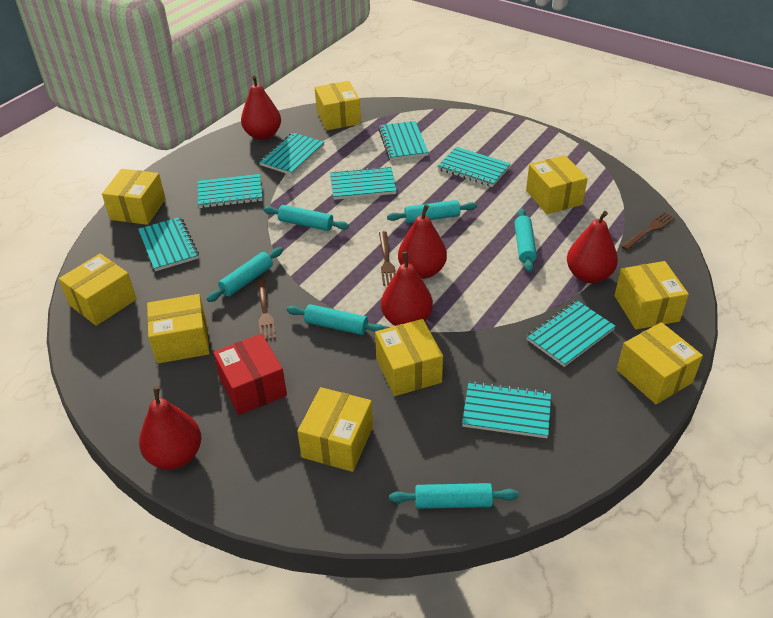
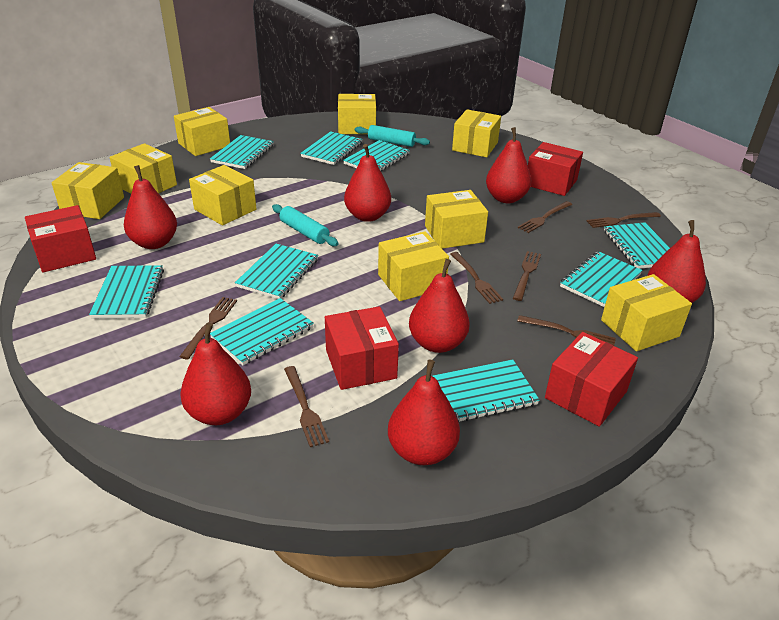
brown fork: [257,279,276,340] [379,231,396,286] [621,212,675,250] = 3 -> [179,297,237,359] [284,366,329,447] [450,252,503,304] [513,251,541,301] [517,315,616,345] [518,201,572,233] [587,212,661,228] = 7
red box: [213,334,287,415] = 1 -> [25,205,96,272] [325,306,399,390] [528,142,583,196] [545,332,638,427] = 4
red pear: [139,386,201,469] [241,76,281,140] [381,252,433,326] [398,204,447,279] [567,211,618,283] = 5 -> [124,165,177,249] [180,323,251,425] [344,144,391,222] [388,360,460,465] [409,259,470,353] [486,127,531,203] [647,220,706,303] = 7
turquoise notebook: [138,217,199,271] [198,174,263,208] [259,132,324,175] [330,166,397,200] [378,121,428,160] [437,147,511,187] [462,381,551,438] [526,300,616,367] = 8 -> [89,265,164,318] [210,135,274,169] [210,298,314,365] [235,244,318,299] [300,131,363,165] [343,140,410,171] [433,359,540,422] [560,251,642,307] [604,222,670,269] = 9
turquoise rolling pin: [207,247,283,302] [263,205,349,231] [287,304,386,335] [387,200,477,223] [389,483,519,509] [514,208,537,273] = 6 -> [272,204,339,246] [355,125,430,147] = 2

